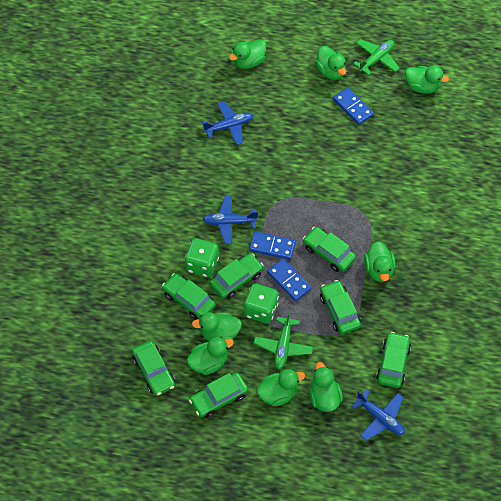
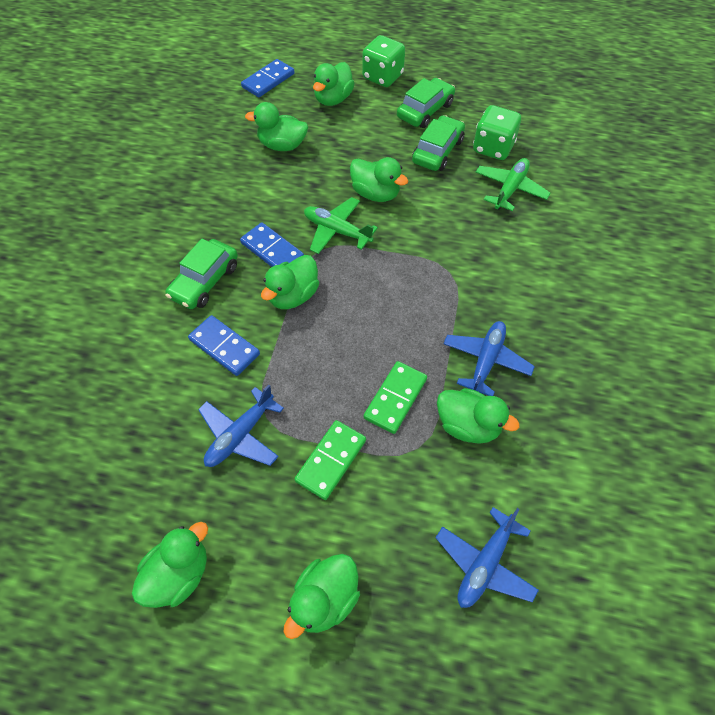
green car: [132,341,175,396] [162,273,216,320] [189,372,248,418] [210,253,264,299] [303,227,356,272] [320,280,361,334] [376,332,411,388] = 7 -> [165,238,238,309] [397,78,455,128] [412,115,465,171] = 3
green domino: none = 0 -> [295,420,366,500] [364,361,427,434] = 2
green duck: [187,337,234,375] [192,312,242,341] [229,39,266,69] [257,369,305,407] [309,362,343,412] [315,46,346,80] [364,241,395,282] [405,65,449,94] = 8 -> [132,522,208,608] [245,102,308,151] [261,255,319,309] [284,554,360,639] [313,62,355,106] [350,157,408,202] [437,388,520,444] = 7

